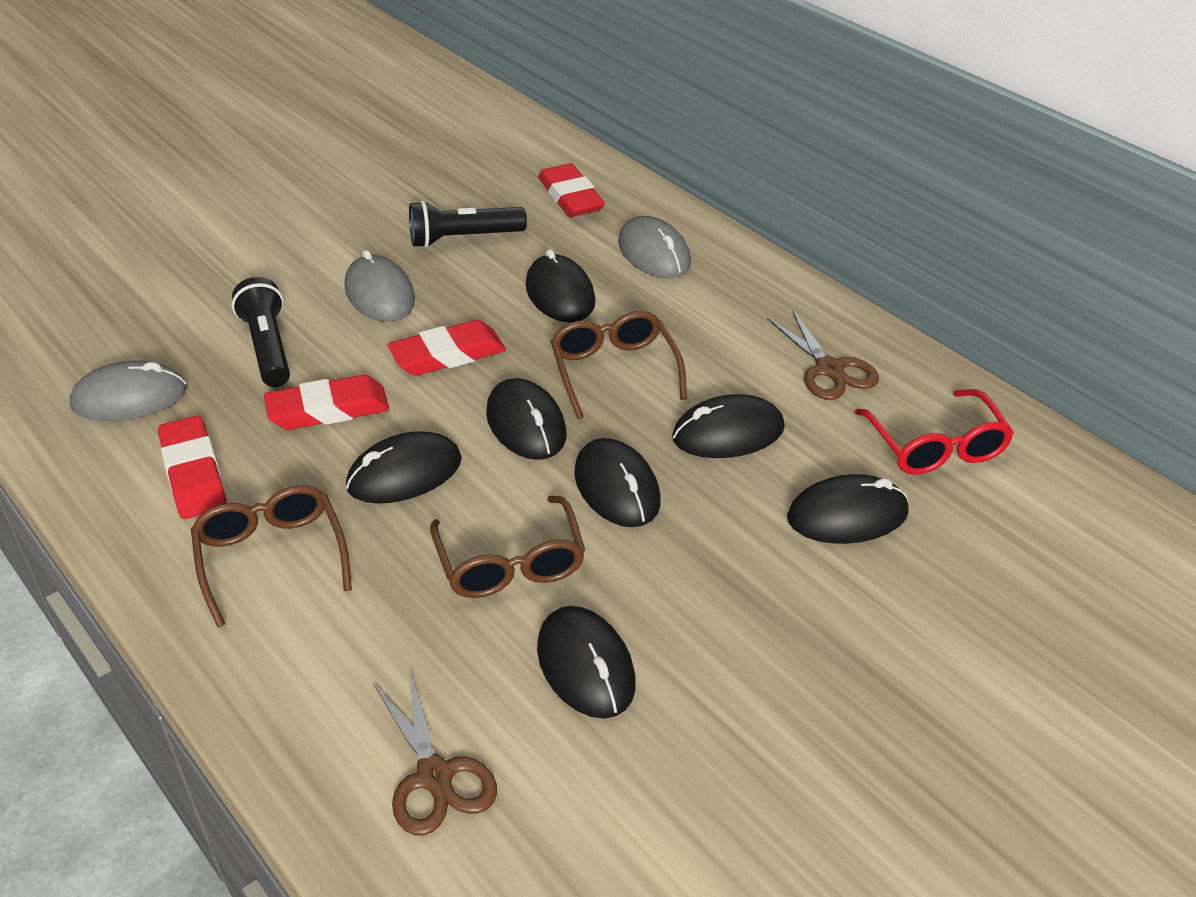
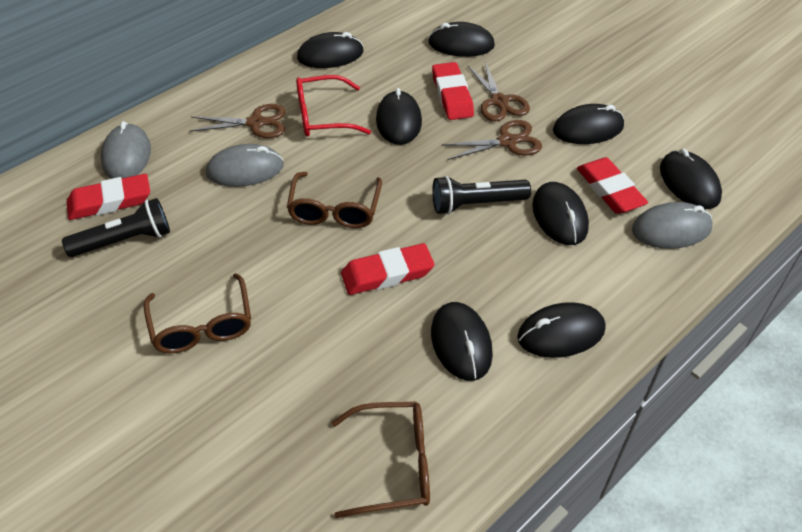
black mouse: [346,431,462,504] [486,378,567,460] [526,249,596,322] [537,606,636,719] [574,438,661,527] [672,394,785,458] [787,474,909,544] = 7 -> [297,32,363,68] [376,88,422,145] [428,22,495,57] [431,302,493,381] [517,302,606,358] [532,182,589,245] [553,104,624,144] [660,149,722,209] = 8
brown scissors: [373,668,497,836] [767,309,879,400] = 2 -> [189,104,286,138] [441,120,542,160] [467,62,530,121] = 3

